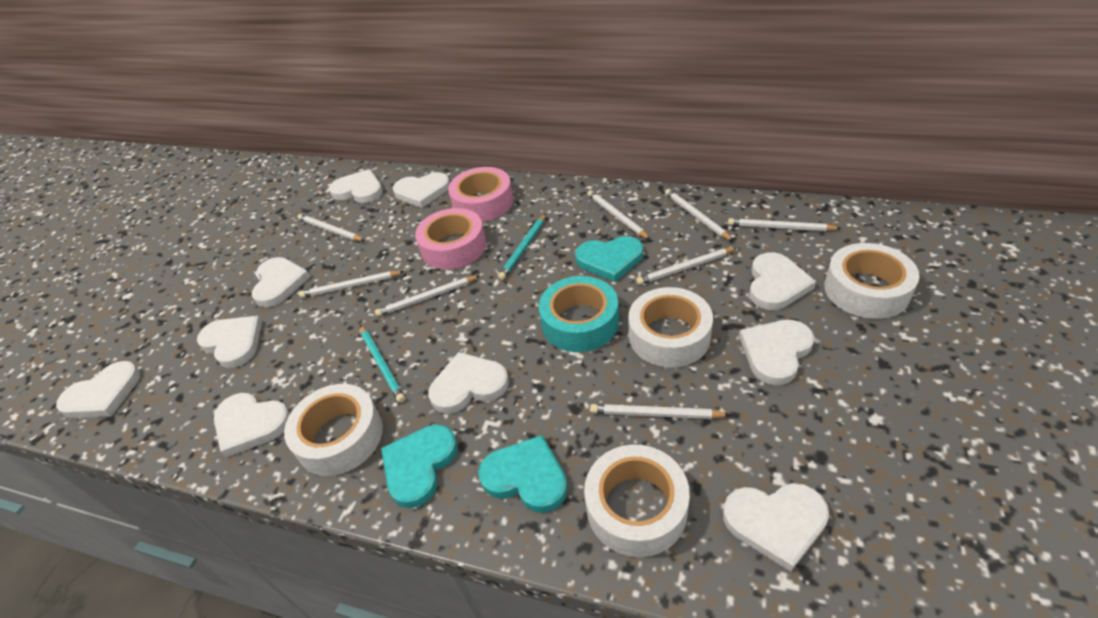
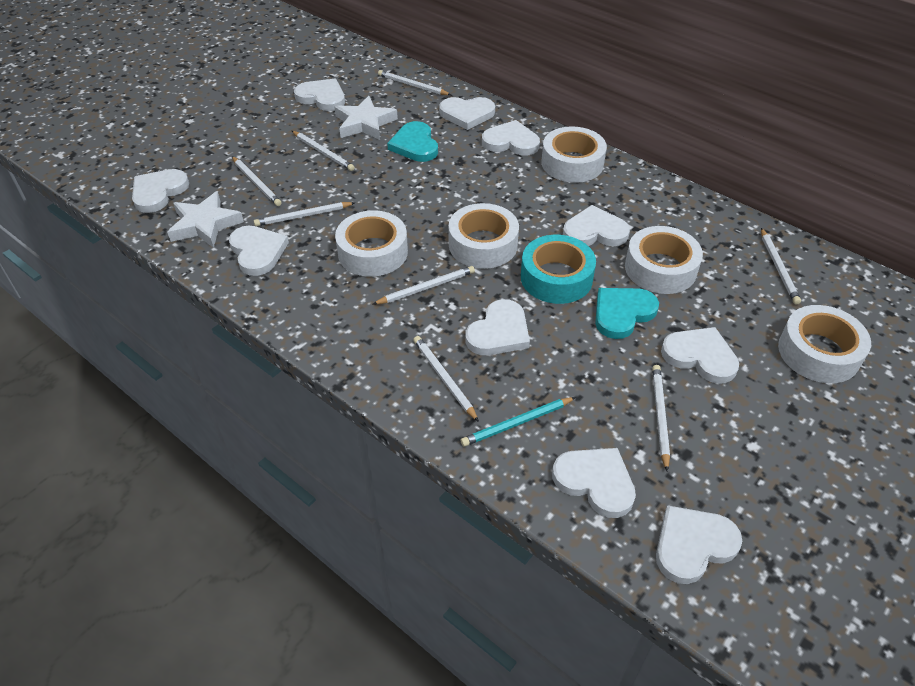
pink tape: [415,208,486,270] [448,167,514,222] = 2 -> none = 0
turquoise heart: [381,425,458,508] [478,435,568,513] [575,236,643,282] = 3 -> [387,121,438,162] [595,288,659,339] = 2
turquoise pencil: [360,325,405,403] [498,214,546,280] = 2 -> [461,397,576,447] = 1
white star: none = 0 -> [167,191,244,248] [335,96,398,140] = 2
white tape: [284,384,383,476] [584,445,690,557] [628,287,713,367] [824,243,920,319] = 4 -> [335,210,408,277] [448,203,519,269] [541,126,607,183] [625,226,703,294] [778,305,871,383] = 5

